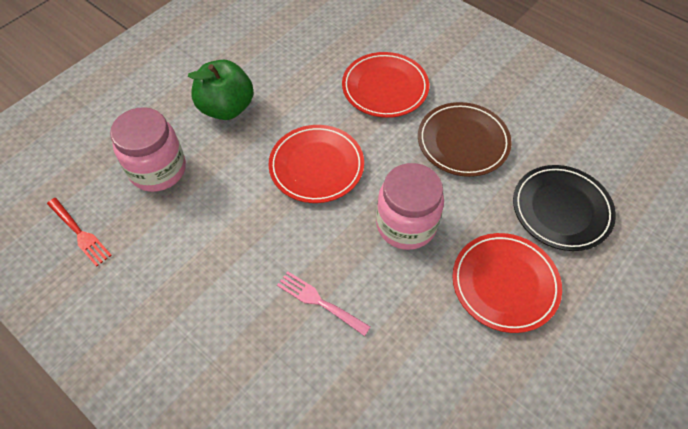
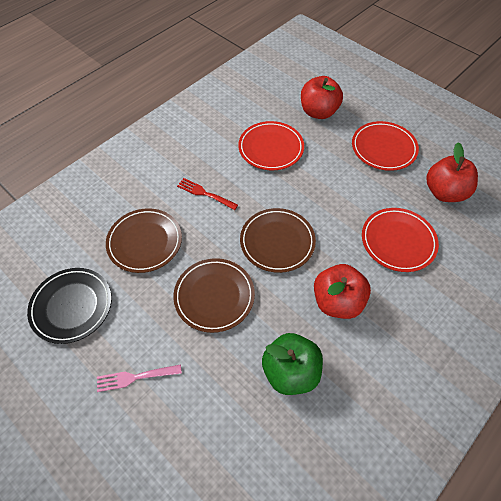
brown plate: [418,102,512,177] = 1 -> [106,208,182,273] [173,258,255,333] [240,208,316,273] = 3
pink jar: [110,107,186,192] [376,163,444,250] = 2 -> none = 0
red apple: none = 0 -> [301,76,343,119] [314,264,371,319] [426,142,478,202] = 3

